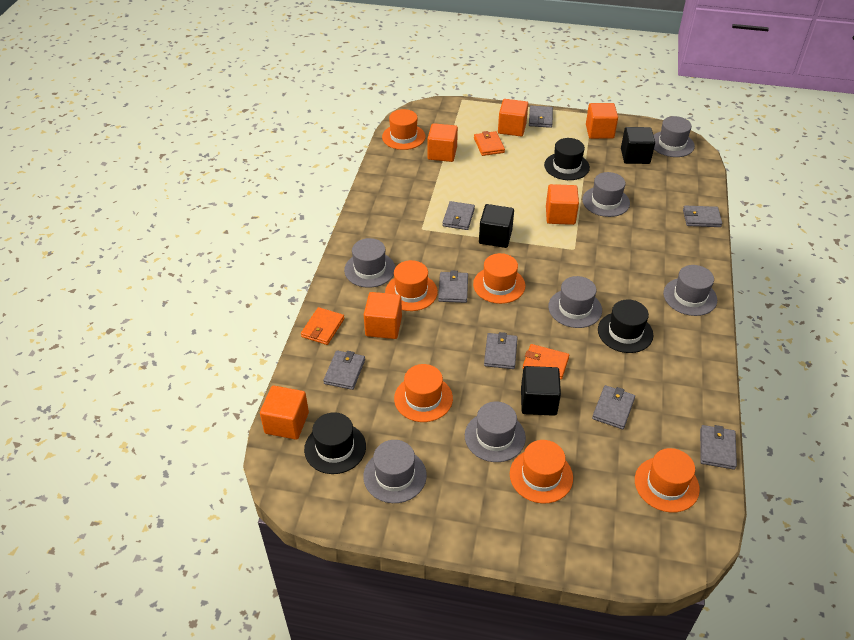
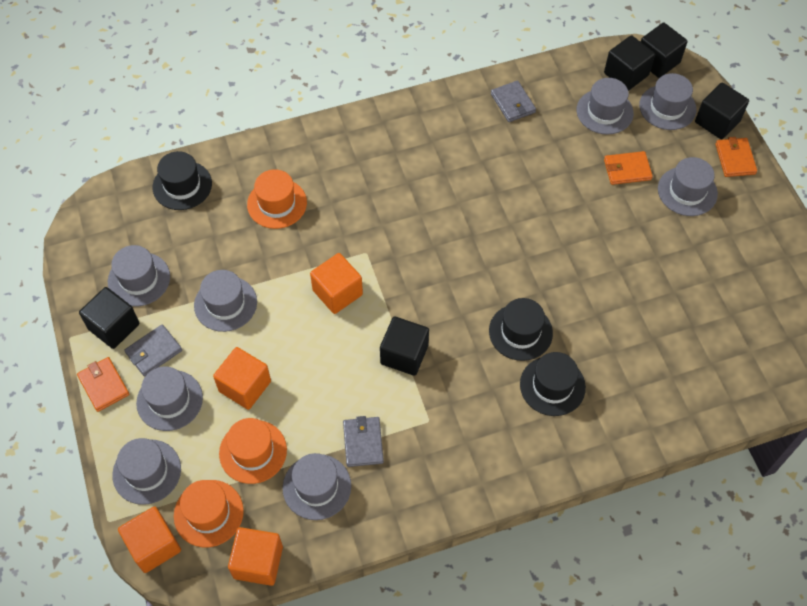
black cube: [479,204,514,248] [521,366,561,416] [621,127,655,164] = 3 -> [79,287,139,349] [380,316,429,376] [604,35,655,91] [641,23,688,78] [695,82,749,139] = 5
grey hat: [344,238,395,288] [363,440,427,503] [465,401,526,462] [548,276,602,328] [582,172,630,217] [653,116,695,157] [663,265,717,316] = 7 -> [108,245,170,306] [112,438,181,505] [136,367,203,431] [194,270,257,332] [283,453,351,520] [577,78,634,135] [639,73,696,130] [658,157,718,216] = 8
grey wallet: [323,350,365,390] [438,271,468,303] [442,201,475,230] [484,332,518,369] [529,106,553,128] [592,385,635,429] [683,206,722,227] [700,425,737,470] = 8 -> [124,324,182,376] [343,416,384,467] [491,81,536,122] = 3
orange cube: [260,385,309,440] [364,292,402,339] [427,123,458,162] [498,99,528,136] [546,184,579,225] [586,103,618,139] = 6 -> [118,506,181,573] [213,347,271,410] [228,527,283,586] [310,253,363,314] = 4
orange hat: [382,109,425,150] [385,260,438,311] [394,364,453,422] [473,253,525,304] [510,440,573,504] [635,448,700,513] = 6 -> [174,480,244,547] [219,418,287,484] [247,169,307,229] = 3

